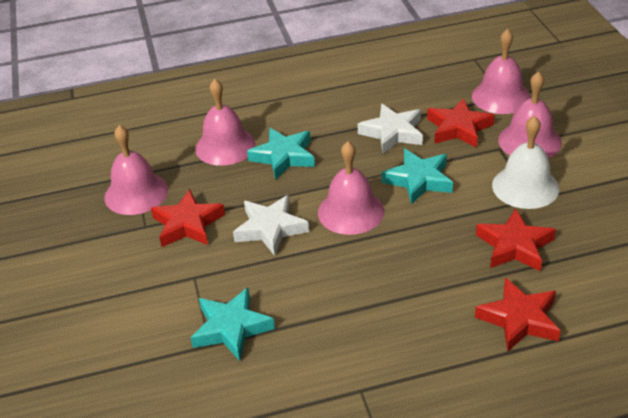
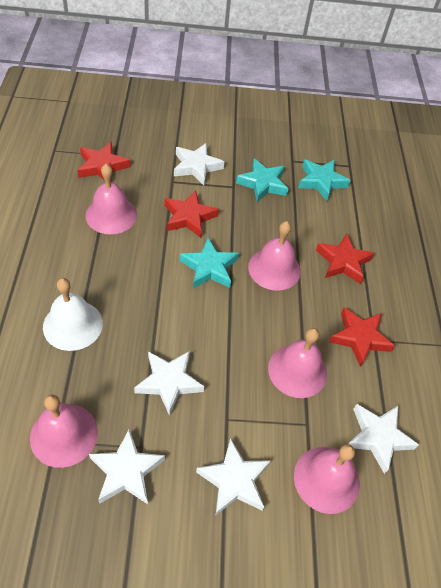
white star: [233,195,309,256] [357,104,423,154] = 2 -> [89,429,165,504] [134,351,204,416] [174,143,224,185] [196,438,271,515] [348,404,419,474] = 5

